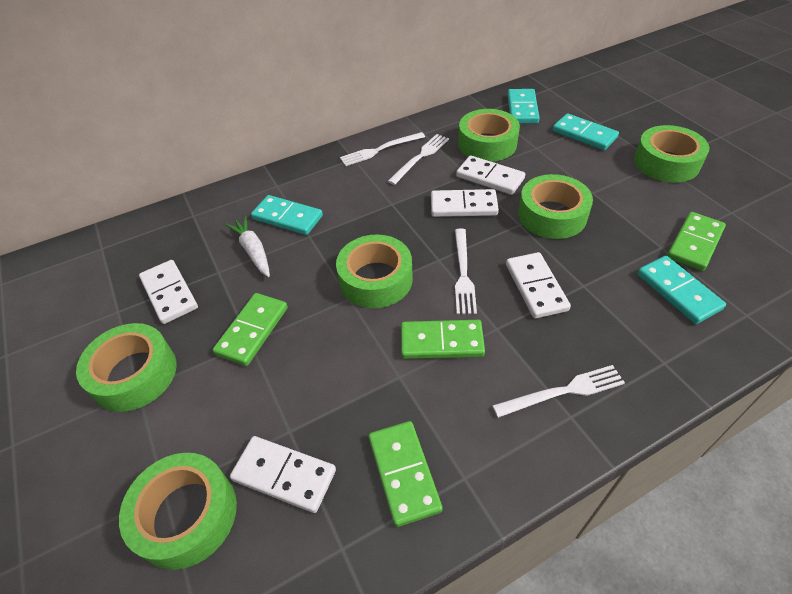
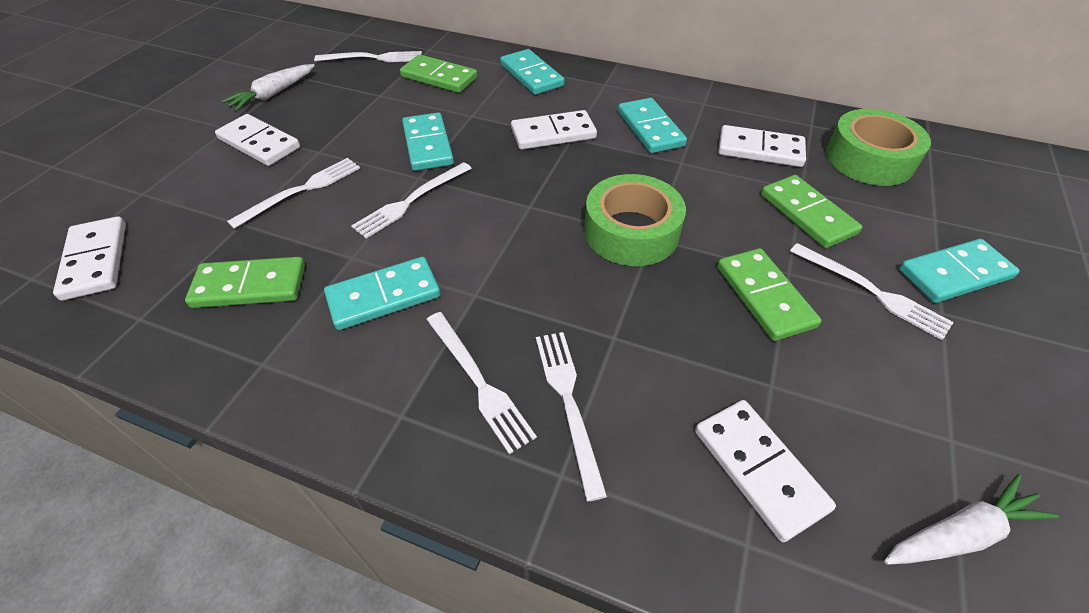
green tape: [76,323,177,412] [119,453,237,570] [336,234,413,308] [458,109,520,162] [518,174,593,239] [634,125,709,182] = 6 -> [584,174,686,266] [826,109,931,186] = 2
turquoise domino: [251,195,323,235] [508,89,540,123] [552,113,619,150] [637,256,726,324] = 4 -> [324,257,441,330] [402,113,454,171] [500,49,564,95] [618,98,687,153] [899,239,1020,303] = 5
white carrot: [225,216,270,277] = 1 -> [221,64,315,111] [884,474,1059,565] = 2
white fork: [340,132,425,166] [388,134,449,185] [455,228,477,314] [492,365,625,418] = 4 -> [227,158,360,229] [314,51,422,62] [351,162,472,239] [427,312,537,454] [536,332,608,502] [790,243,954,340] = 6

